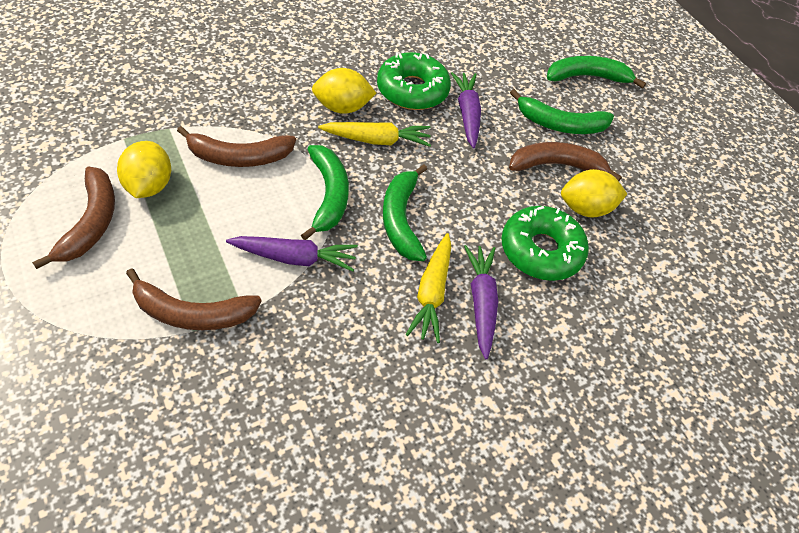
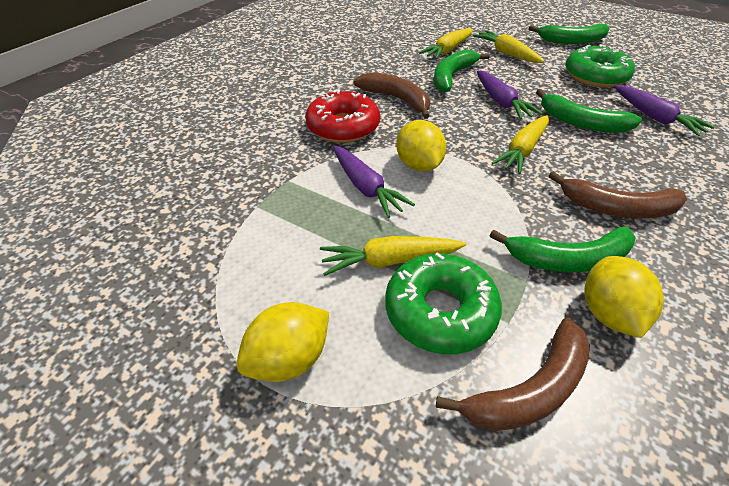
brown banana: [32,167,115,269] [126,268,262,330] [177,126,296,167] [509,142,622,181] = 4 -> [353,72,430,119] [436,318,590,431] [549,171,687,218] = 3
red donut: none = 0 -> [305,89,380,143] = 1
yellow carrot: [318,122,431,147] [405,233,451,343] = 2 -> [320,236,466,276] [419,28,473,59] [473,30,544,63] [492,115,549,174] = 4

